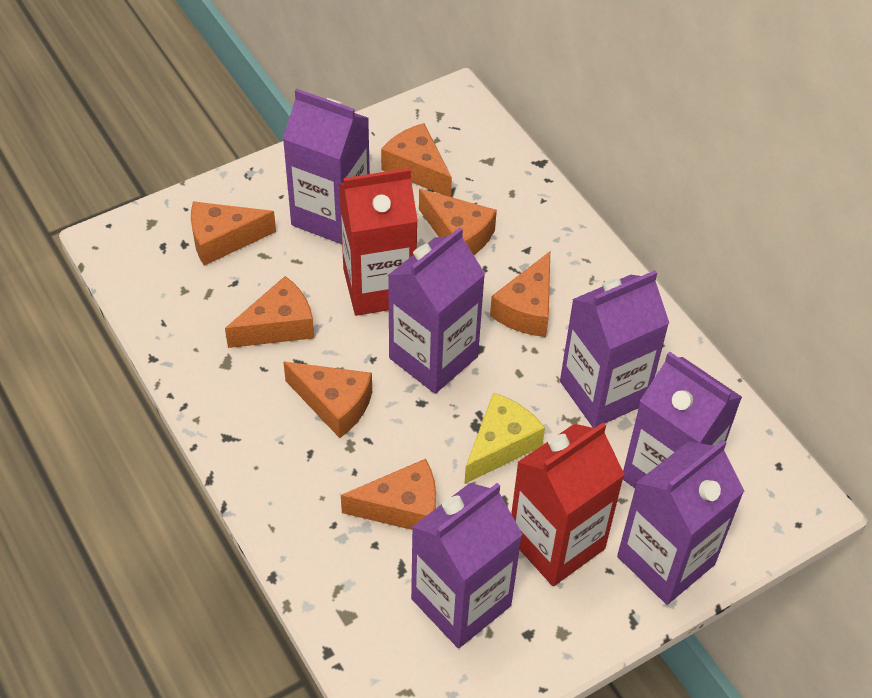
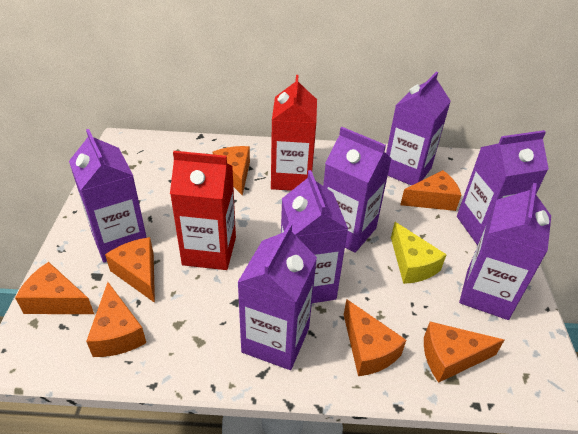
purple carton: [283,88,370,244] [388,227,485,394] [411,483,523,648] [560,270,669,428] [617,440,744,605] [623,352,742,488] = 6 -> [69,129,147,262] [237,223,317,370] [281,170,348,303] [323,127,392,253] [386,72,451,186] [457,130,549,245] [459,183,551,320] = 7

